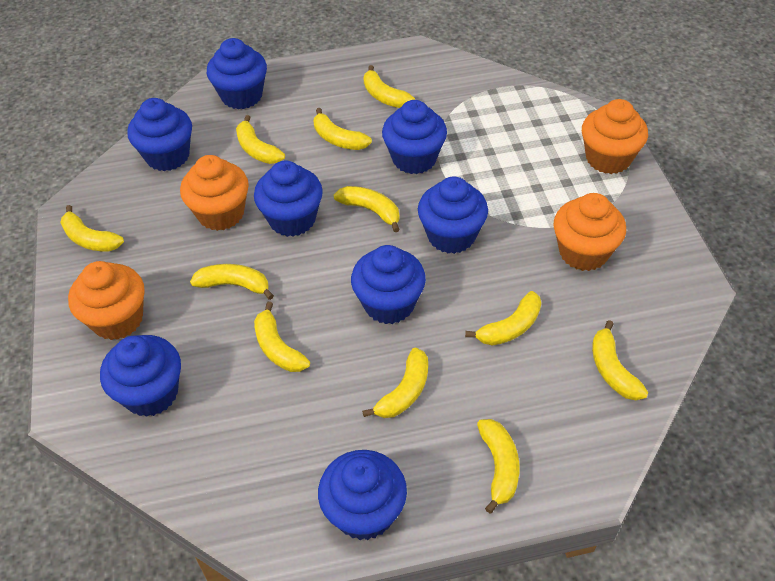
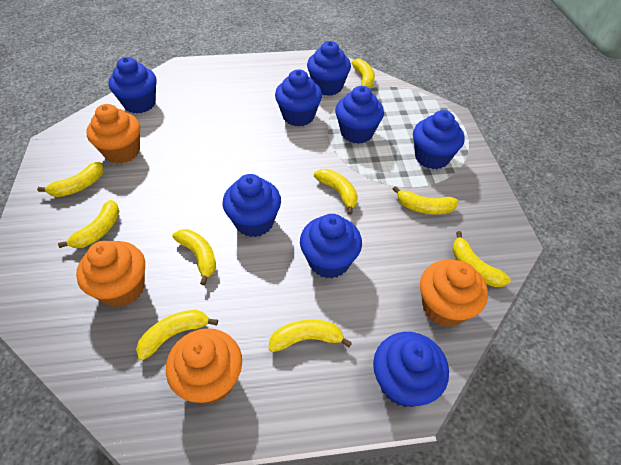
yellow banana: [60,205,124,252] [190,264,274,300] [236,115,285,164] [254,302,310,372] [314,108,372,150] [334,186,400,232] [362,348,428,418] [363,65,415,108] [465,291,541,345] [477,419,519,514] [592,320,648,400] = 11 -> [37,162,104,197] [58,200,120,248] [136,310,218,360] [172,229,216,285] [269,320,352,352] [314,169,358,215] [352,59,375,89] [393,186,458,214] [452,231,511,287] = 9

